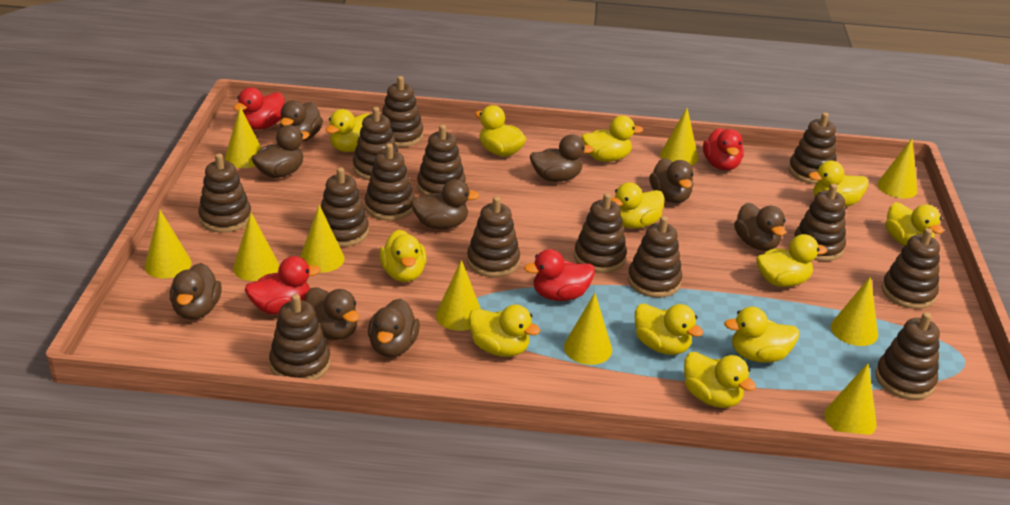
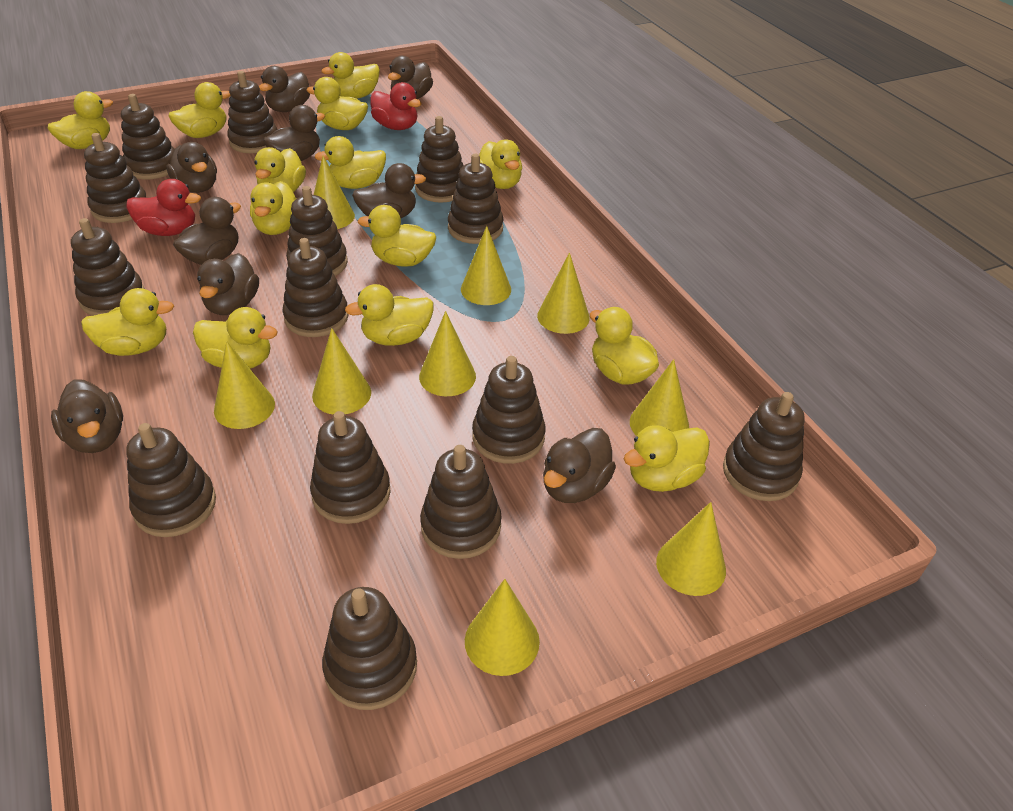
red duck: [233,87,285,130] [245,256,321,314] [524,249,595,301] [703,128,744,171] = 4 -> [126,179,201,236] [370,82,422,130] = 2
yellow cone: [144,209,191,279] [225,107,261,168] [233,213,279,281] [300,205,345,273] [436,260,481,331] [564,293,612,365] [660,108,698,166] [824,363,877,435] [831,276,878,346] [877,139,917,198] = 10 -> [214,341,275,429] [312,328,371,415] [314,156,355,229] [419,311,476,396] [461,226,511,305] [465,579,540,676] [537,253,590,334] [630,359,689,436] [656,502,726,596] = 9
yellow duck: [325,109,370,152] [379,230,427,282] [469,304,540,357] [475,105,526,157] [582,115,643,162] [611,182,665,229] [635,303,703,355] [684,352,756,408] [724,307,799,363] [756,234,827,287] [809,160,869,207] [885,202,943,246] = 12 -> [48,91,113,149] [81,288,174,356] [169,82,231,138] [193,307,278,369] [250,181,297,235] [254,147,306,192] [306,77,368,130] [314,136,386,189] [321,52,380,99] [345,284,434,346] [358,205,436,267] [479,139,522,189] [590,307,659,384] [624,425,710,492] = 14

